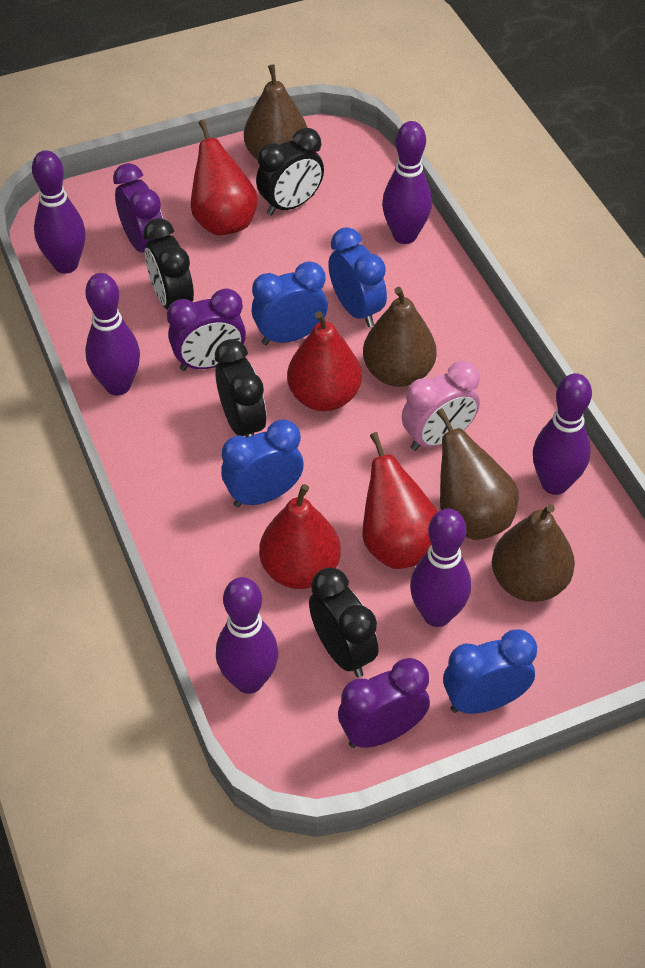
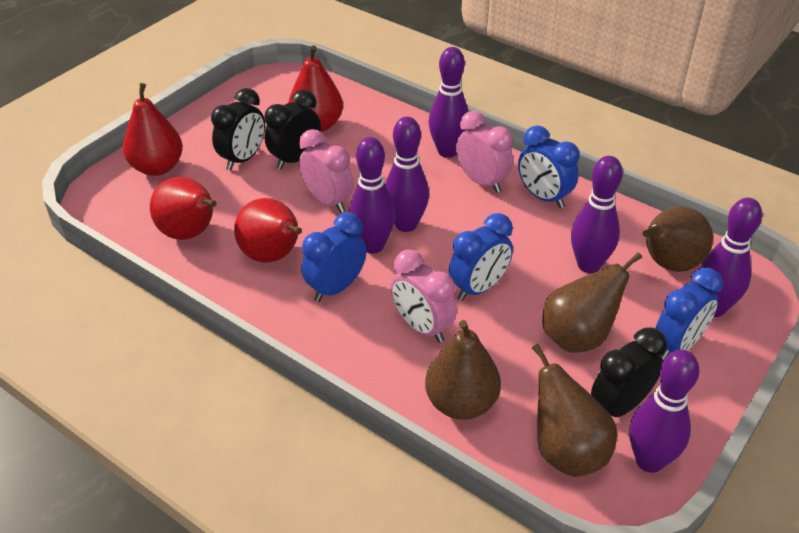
black clock: [143,218,194,310] [215,339,267,438] [256,128,324,216] [309,568,378,678] = 4 -> [211,88,265,171] [264,89,321,169] [591,327,667,417] = 3
pink clock: [402,361,480,451] = 1 -> [299,129,354,213] [391,249,457,343] [456,111,513,193] = 3
purple clock: [113,163,163,253] [167,288,246,371] [338,658,430,748] = 3 -> none = 0

